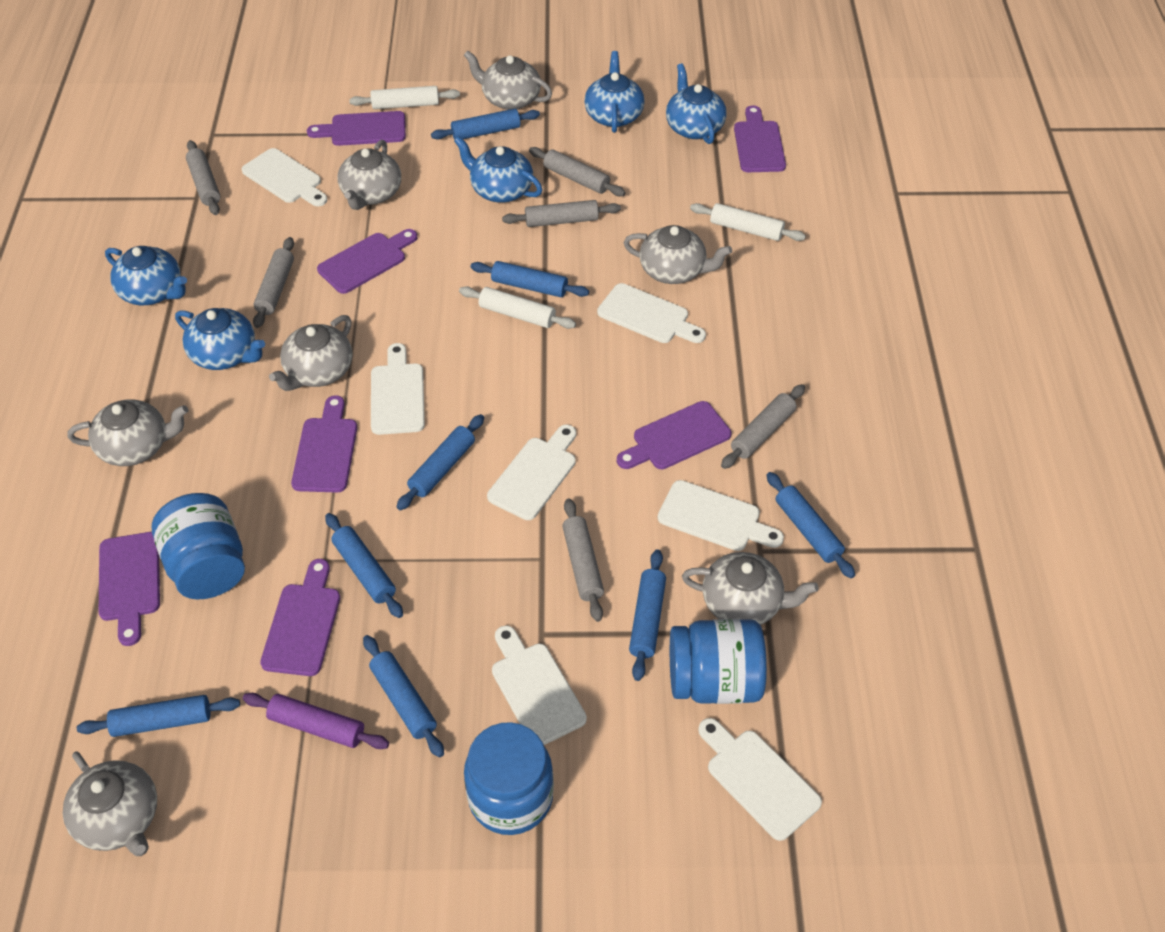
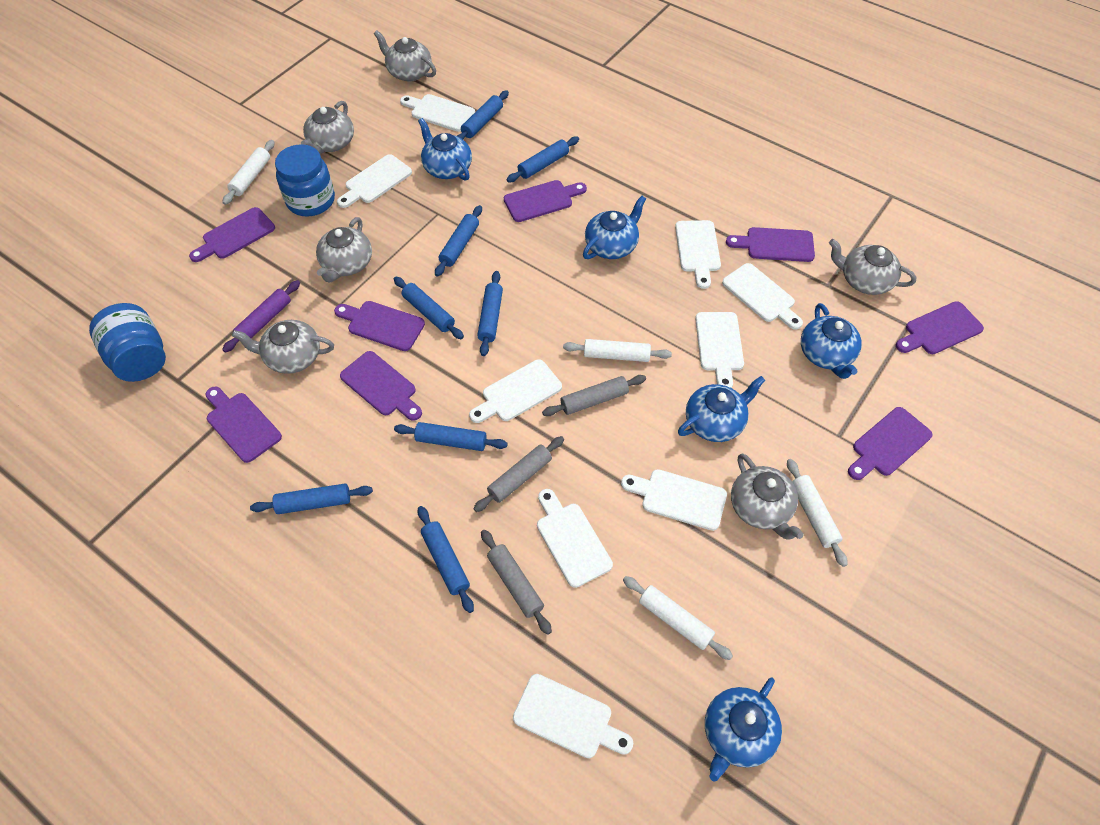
blue jar: [152,493,245,599] [464,722,554,835] [670,619,767,704] = 3 -> [89,303,166,382] [275,144,335,216] = 2
grey rolling pin: [186,140,220,215] [253,237,294,328] [502,200,621,227] [529,147,626,196] [562,498,604,622] [721,384,805,469] = 6 -> [473,436,564,512] [481,530,552,635] [542,375,646,416] = 3
grey teapot: [63,752,157,856] [67,399,188,466] [269,315,353,391] [338,140,401,210] [464,51,552,110] [624,225,732,284] [682,552,818,625] = 7 -> [232,320,334,374] [301,101,354,154] [316,217,372,283] [374,30,436,82] [731,453,804,540] [829,239,916,295] = 6
purple cutting board: [99,532,160,646] [260,559,340,676] [291,395,357,493] [307,111,406,146] [317,229,417,294] [617,401,731,469] [734,105,786,172] = 7 -> [189,207,275,262] [206,386,282,463] [334,301,425,351] [340,351,422,421] [504,180,587,222] [726,227,815,262] [848,407,933,480] [896,301,984,354] = 8
white cutting board: [242,148,328,207] [371,343,425,435] [487,425,576,520] [492,625,587,745] [597,283,706,343] [658,480,784,551] [698,718,822,841] = 7 -> [337,154,412,208] [400,94,475,132] [469,359,562,423] [513,674,633,758] [537,489,613,588] [621,469,727,531] [675,220,721,289] [695,312,744,388] [722,263,803,330] = 9
white rolling pin: [349,86,460,109] [459,286,576,329] [690,203,806,241] = 3 -> [222,140,275,205] [563,339,672,362] [623,576,733,660] [787,459,848,567] = 4

